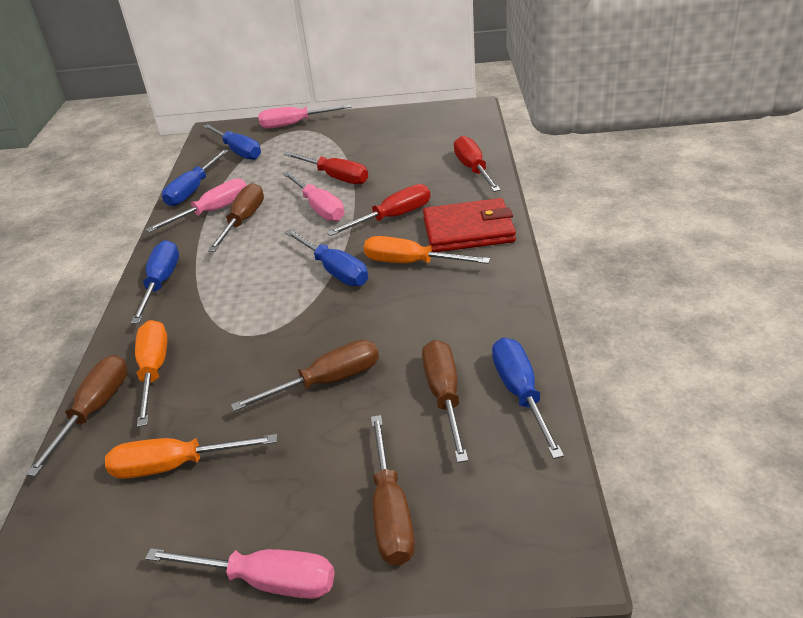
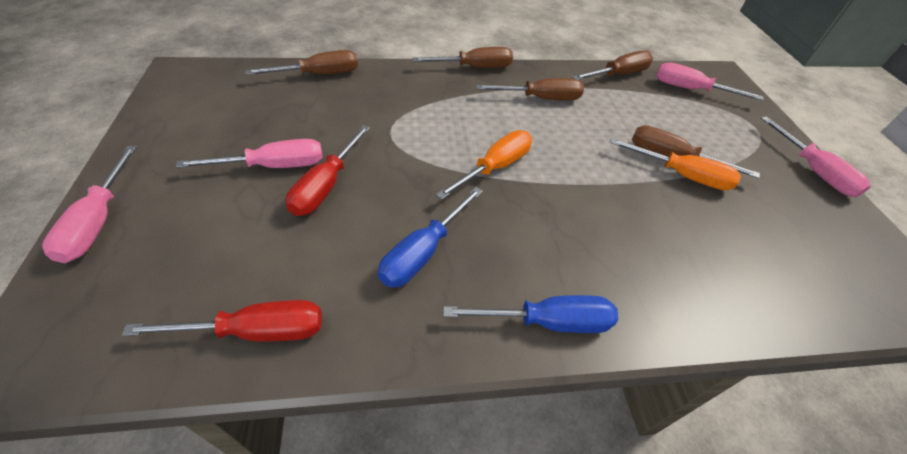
blue screwdriver: [131,240,179,324] [162,150,229,206] [203,124,261,160] [284,229,368,286] [492,337,564,459] = 5 -> [378,187,483,288] [443,295,618,333] = 2
orange screwdriver: [105,434,277,479] [135,320,167,427] [364,236,490,264] = 3 -> [436,130,532,199] [609,138,741,190] = 2
red screwdriver: [284,152,368,184] [327,184,430,236] [454,136,501,192] = 3 -> [122,300,322,341] [286,125,370,216] = 2
red wallet: [423,198,516,252] = 1 -> none = 0

